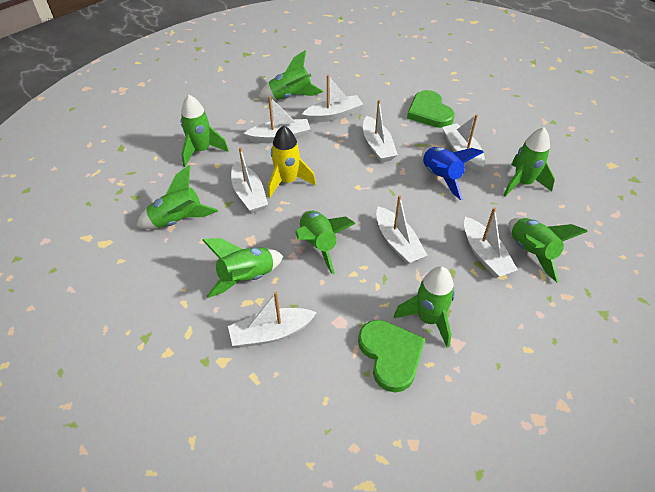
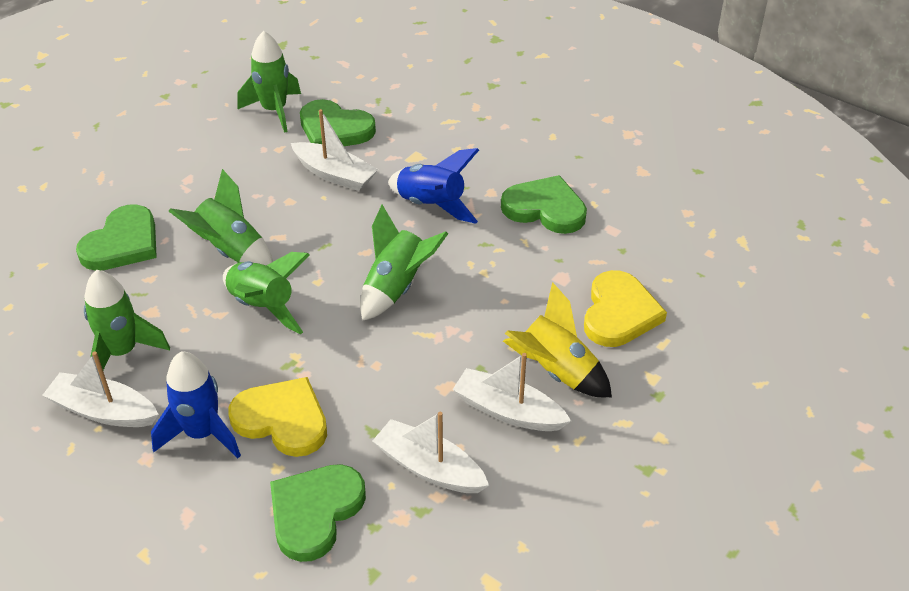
blue rocket: [422,147,484,200] = 1 -> [151,352,241,458] [388,148,479,224] = 2
green heart: [358,320,425,392] [407,90,455,128] = 2 -> [76,204,157,271] [270,464,366,562] [300,99,376,146] [501,175,587,234] = 4
green rocket: [136,165,218,229] [180,95,229,167] [202,238,283,298] [258,50,323,100] [295,210,355,274] [394,266,455,348] [503,127,555,197] [508,218,588,283] = 8 -> [84,270,170,370] [168,169,273,265] [223,252,310,334] [237,31,301,133] [360,205,448,321] = 5
white boat: [228,292,317,348] [231,147,268,213] [244,96,310,143] [302,75,363,123] [363,100,398,163] [376,195,427,264] [442,114,485,172] [464,207,518,278] = 8 -> [42,351,159,427] [291,109,378,191] [373,412,489,493] [453,353,571,431] = 4
yellow heart: none = 0 -> [228,377,327,457] [584,270,667,347] = 2

